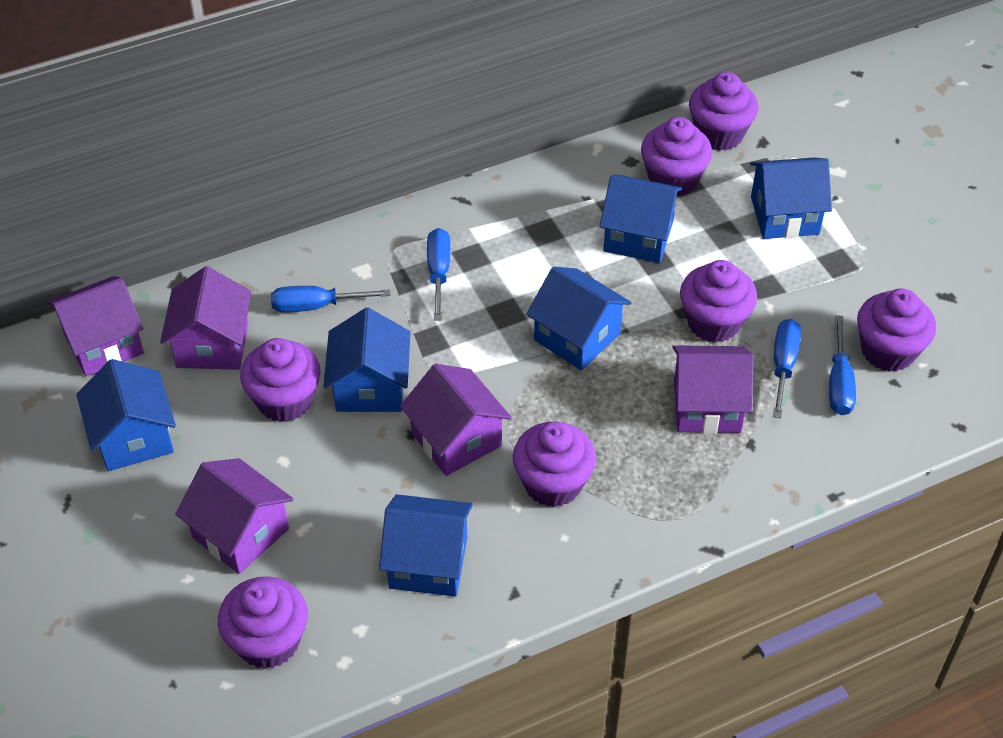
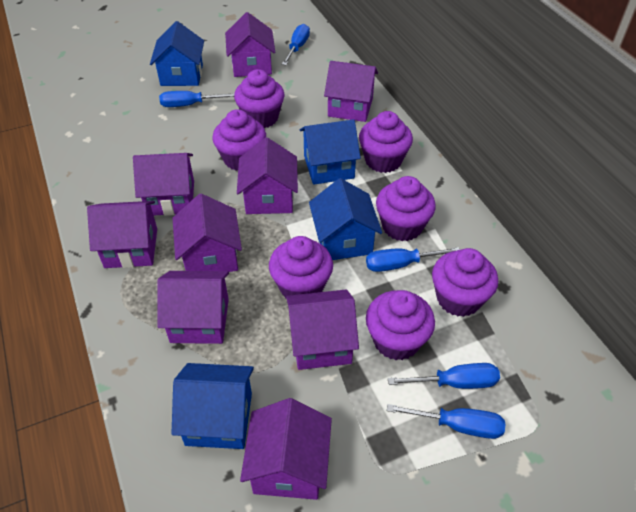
blue house: [76,359,176,471] [323,308,410,412] [379,494,473,597] [526,267,631,370] [600,175,682,263] [750,158,832,239] = 6 -> [150,21,204,86] [171,363,254,449] [300,119,361,185] [309,178,382,260] = 4
blue screwdriver: [271,286,390,313] [427,228,450,320] [773,319,801,418] [829,315,856,415] = 4 -> [159,91,235,107] [282,24,310,65] [366,247,460,272] [387,404,505,439] [388,363,500,389] = 5
purple house: [48,276,144,376] [160,266,251,370] [175,458,294,574] [400,364,511,476] [673,345,753,434] = 5 -> [87,201,157,268] [133,153,194,216] [157,271,229,344] [173,194,242,272] [225,12,275,77] [237,137,298,214] [240,398,332,500] [286,290,359,370] [324,61,378,122] = 9

